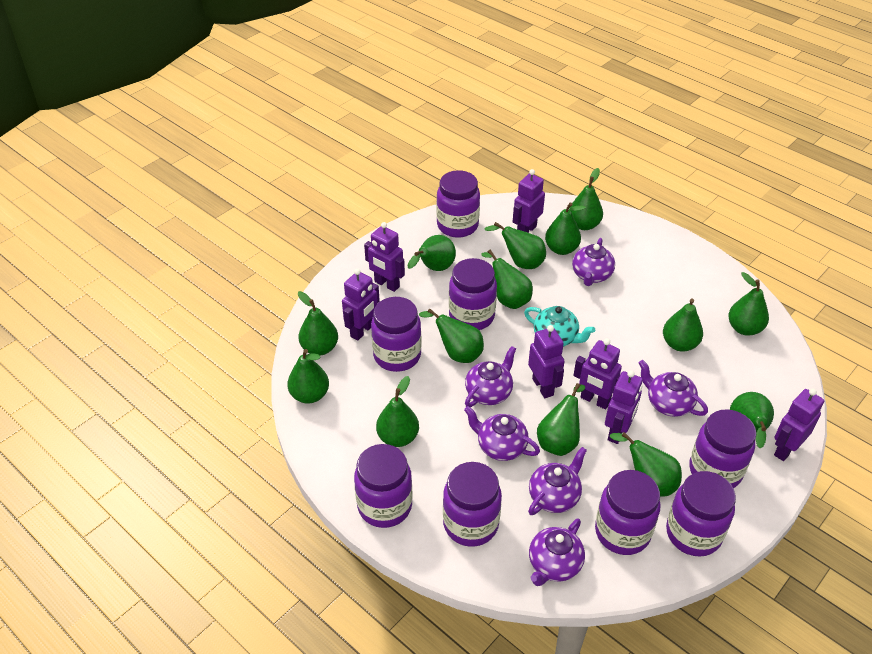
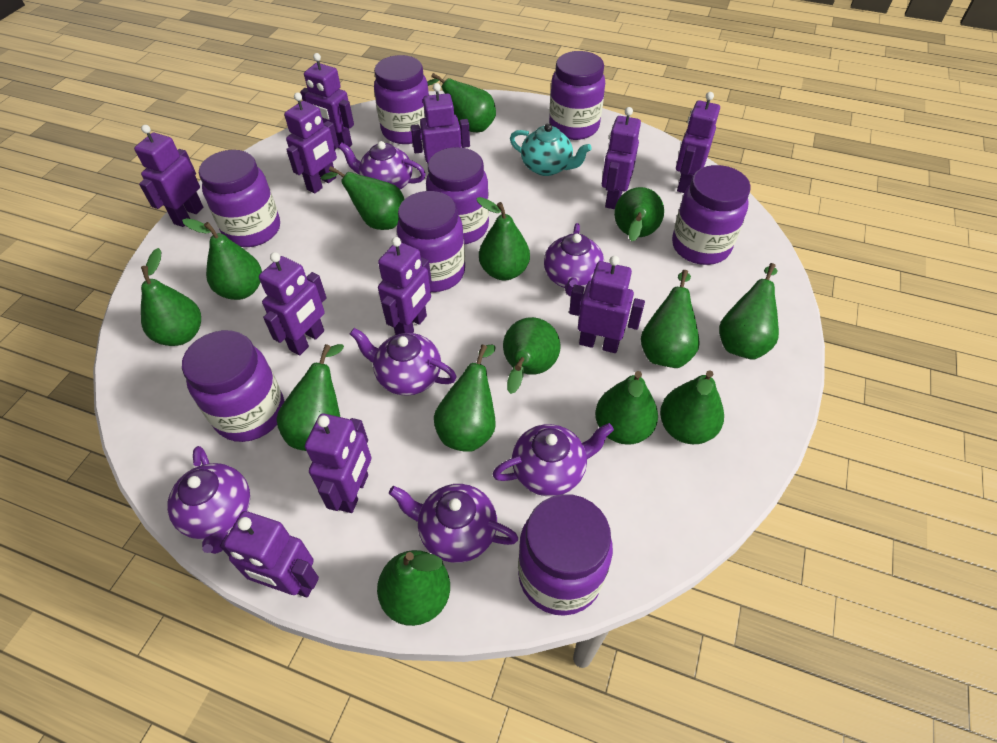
purple robot: [342,269,380,340] [364,222,405,292] [513,169,545,233] [528,325,565,398] [573,338,622,410] [605,370,643,444] [774,388,824,461] = 7 -> [134,125,203,227] [220,511,319,597] [259,252,326,356] [284,92,339,194] [300,53,354,147] [305,414,372,513] [378,237,432,335] [411,83,470,163] [569,256,645,353] [602,107,641,209] [676,92,720,193] = 11

